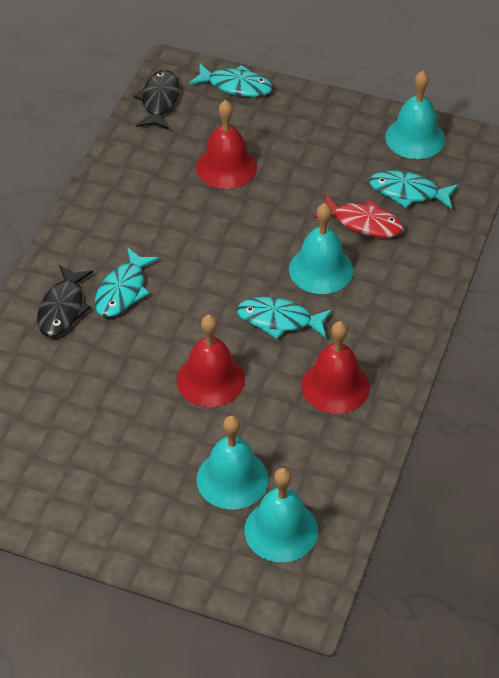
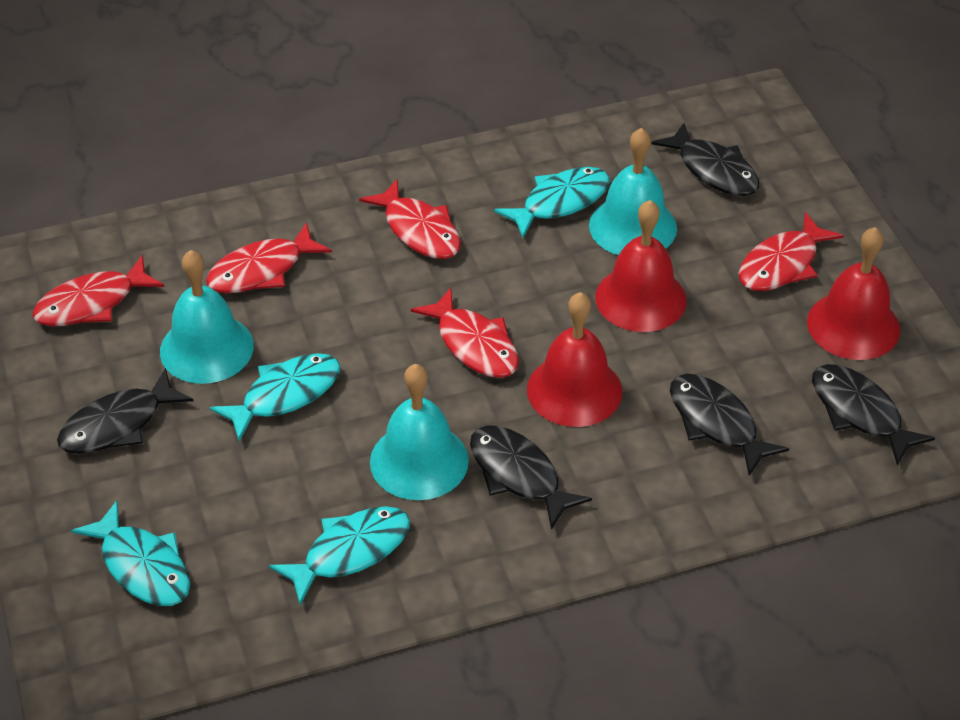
black fish: [37,265,93,337] [134,70,180,130] = 2 -> [57,368,194,454] [470,425,592,530] [651,123,759,196] [670,374,789,476] [812,364,935,465] = 5
red fish: [313,195,403,238] = 1 -> [32,255,164,326] [206,222,332,293] [359,179,461,259] [411,288,519,378] [738,212,844,291] = 5
turquoise bell: [196,415,269,510] [245,468,318,562] [289,203,353,294] [385,71,445,159] = 4 -> [160,250,254,384] [370,364,469,500] [589,128,677,255] = 3

